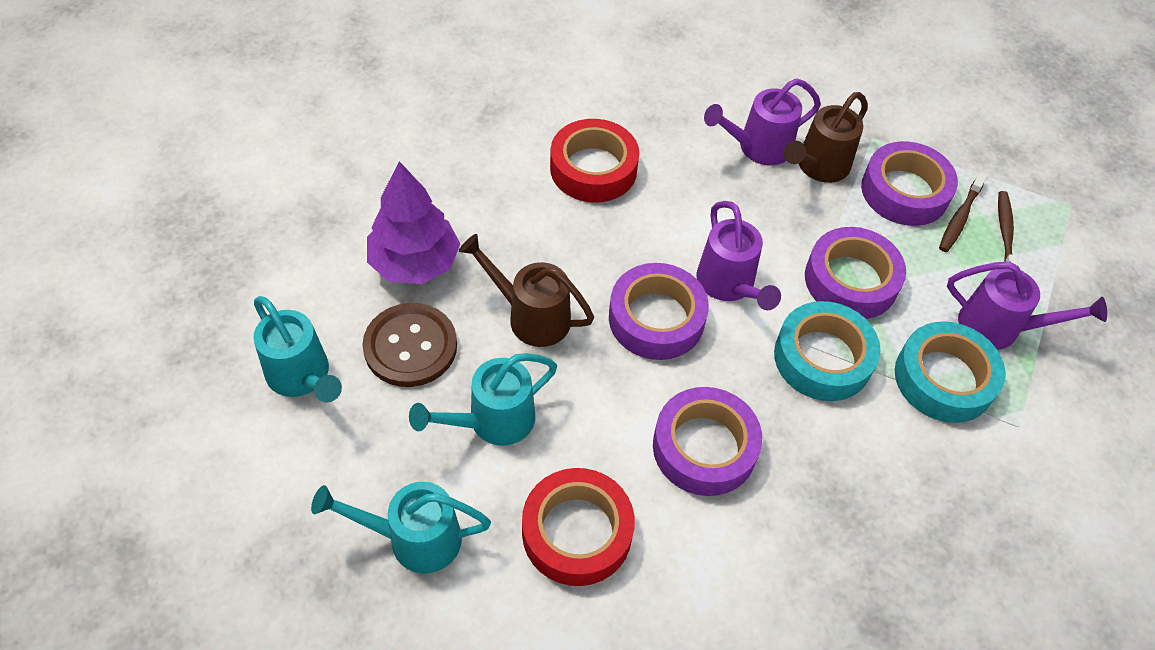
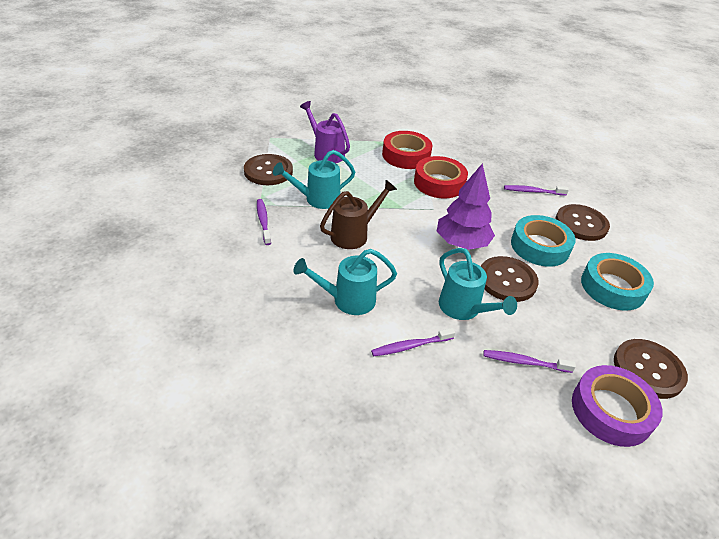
brown button: [362,303,457,387] = 1 -> [244,154,293,185] [481,256,539,302] [556,204,610,241] [614,339,688,399] = 4
brown toothbrush: [939,172,987,252] [998,191,1019,266] = 2 -> none = 0
brown watering can: [459,234,594,347] [784,92,868,183] = 2 -> [320,180,397,249] = 1
purple tape: [609,263,709,360] [653,387,762,496] [805,227,906,319] [861,141,958,226] = 4 -> [572,365,663,447] = 1
purple toothbrush: none = 0 -> [257,199,271,245] [371,328,455,357] [483,350,576,373] [504,185,569,196] = 4
purple watering can: [697,201,781,310] [704,78,821,165] [947,262,1107,350] = 3 -> [300,101,350,163] = 1

